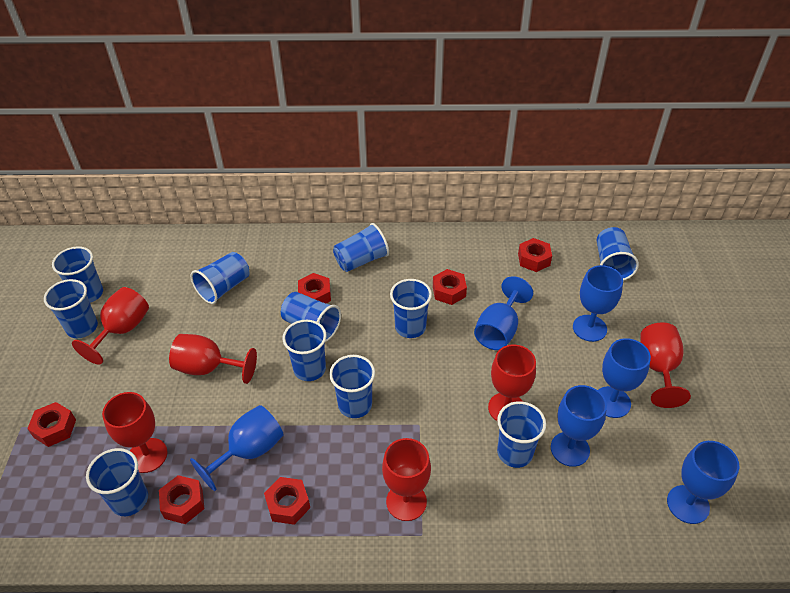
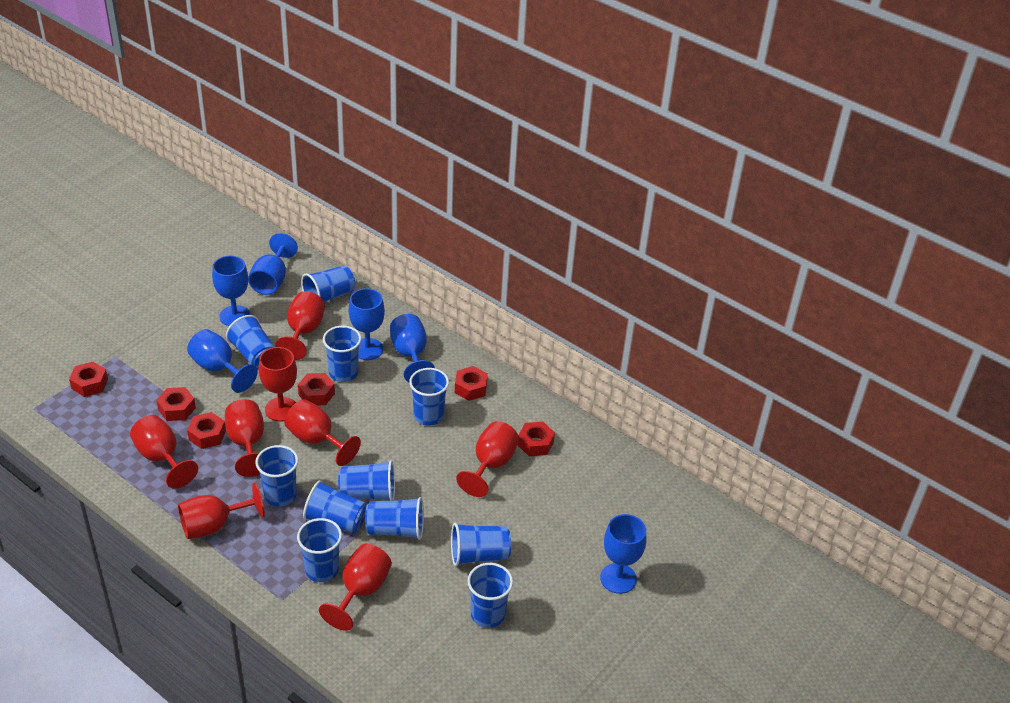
red goblet: [72,287,149,365] [102,392,168,473] [169,334,257,384] [382,438,431,521] [488,345,536,421] [640,322,691,408] = 6 -> [130,415,198,489] [178,483,265,539] [225,399,264,477] [259,347,297,421] [275,291,325,360] [284,399,361,466] [319,544,392,631] [456,421,519,497] = 8

